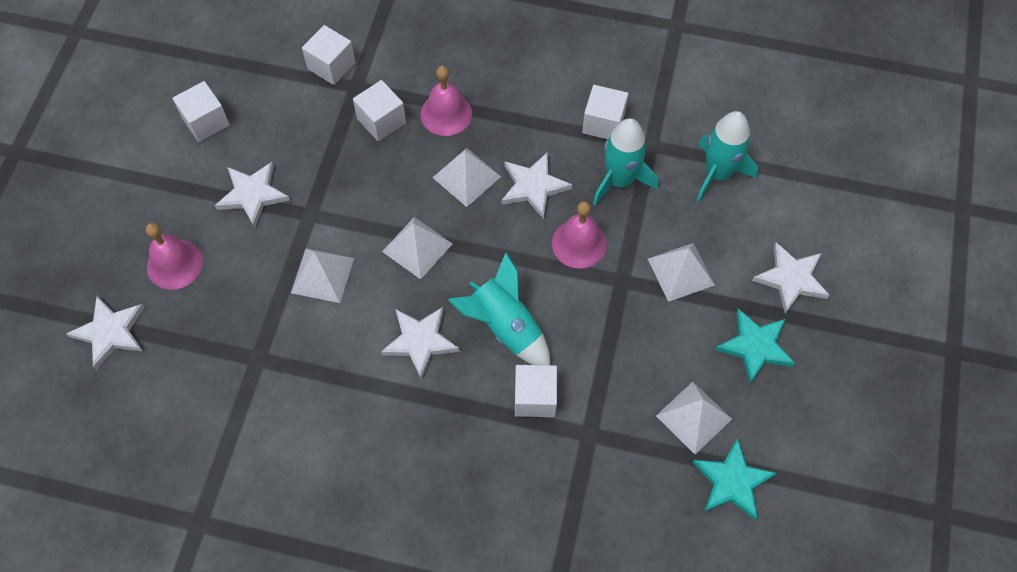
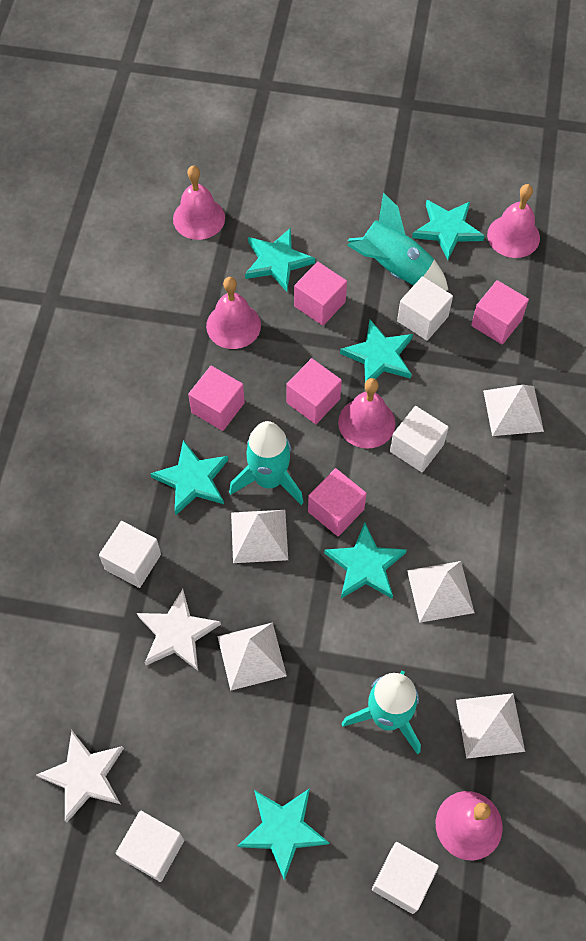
pink bell: [146,223,203,290] [420,66,472,136] [552,201,607,269] = 3 -> [173,166,225,240] [206,277,261,349] [338,378,395,449] [436,791,503,860] [487,184,540,258] = 5
pink cube: none = 0 -> [188,366,245,431] [286,358,342,424] [294,262,347,326] [308,468,367,536] [471,280,529,344] = 5
turquoise star: [693,438,776,521] [715,309,795,384] = 2 -> [150,440,228,515] [238,788,329,881] [245,228,315,292] [324,523,407,598] [340,320,413,382] [412,200,485,260] = 6
white star: [66,296,145,370] [215,162,290,228] [381,307,460,379] [501,152,572,219] [752,242,830,314] = 5 -> [36,730,124,822] [137,589,221,671] = 2

